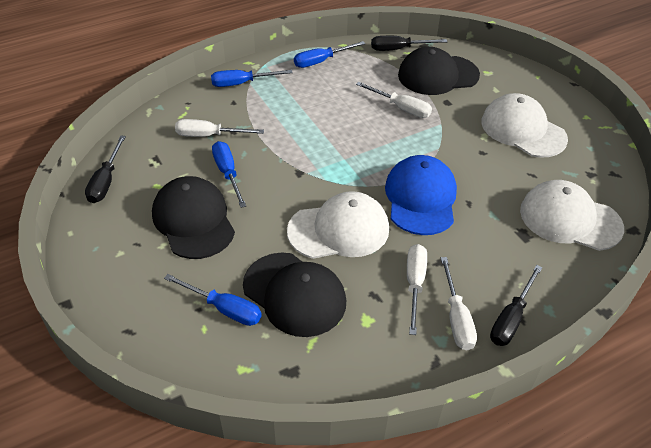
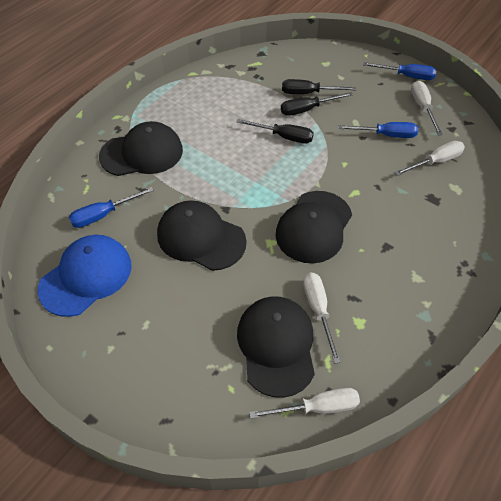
black cap: [152,176,235,259] [243,252,346,337] [398,47,480,95] = 3 -> [99,121,183,176] [157,200,247,271] [237,296,315,398] [276,191,352,263] = 4
blue screwdriver: [164,274,262,326] [211,70,293,87] [212,141,246,208] [294,41,366,68] = 4 -> [69,187,154,228] [338,122,418,138] [363,62,437,80] = 3
white cap: [287,191,389,259] [481,93,568,158] [520,180,624,251] = 3 -> none = 0

